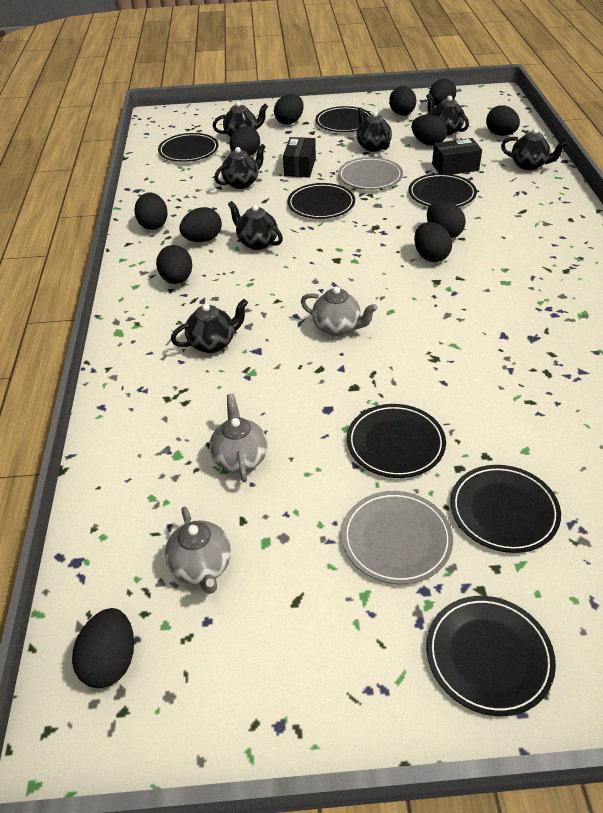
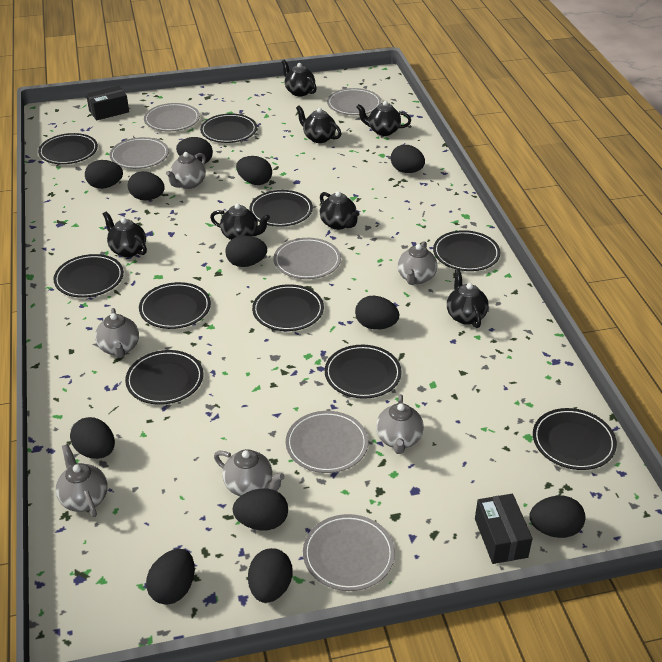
black plate: [158,133,218,162] [287,183,355,219] [315,106,372,132] [347,404,446,478] [409,173,477,207] [426,596,556,716] [450,465,561,553] = 7 -> [38,133,98,164] [54,254,124,298] [125,350,203,405] [139,282,211,329] [200,113,257,143] [250,190,313,227] [252,284,324,331] [325,345,402,399] [433,230,500,271] [533,408,617,470] = 10
grey plate: [338,157,403,190] [342,491,453,584] = 2 -> [110,137,169,169] [144,103,200,131] [274,238,341,279] [286,411,368,473] [303,514,395,591] [327,88,382,115] = 6
grey teapot: [165,506,231,594] [210,394,268,482] [301,286,377,336] = 3 -> [56,444,107,517] [95,308,139,358] [166,152,206,189] [214,449,285,496] [376,394,424,454] [398,241,437,285] = 6

